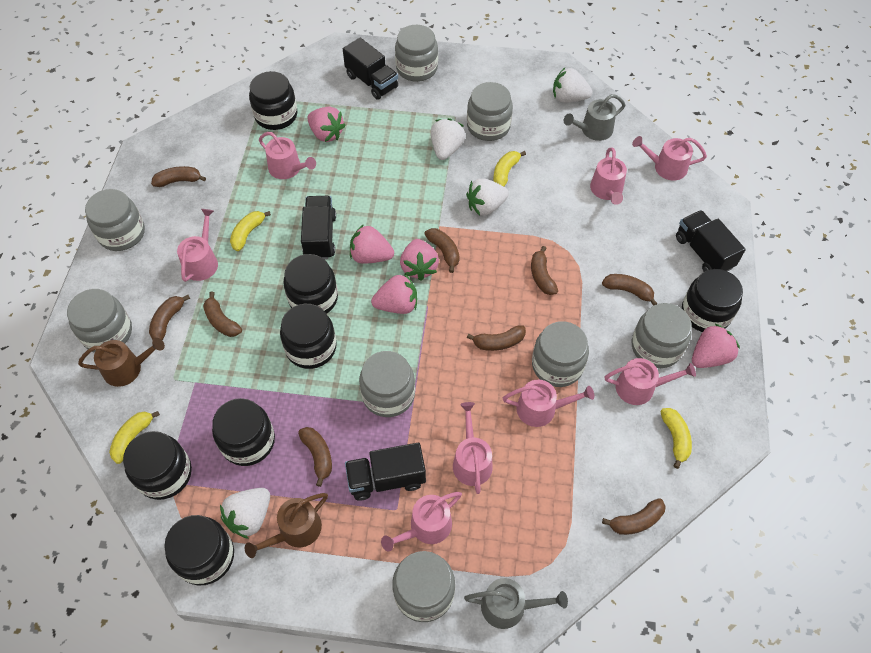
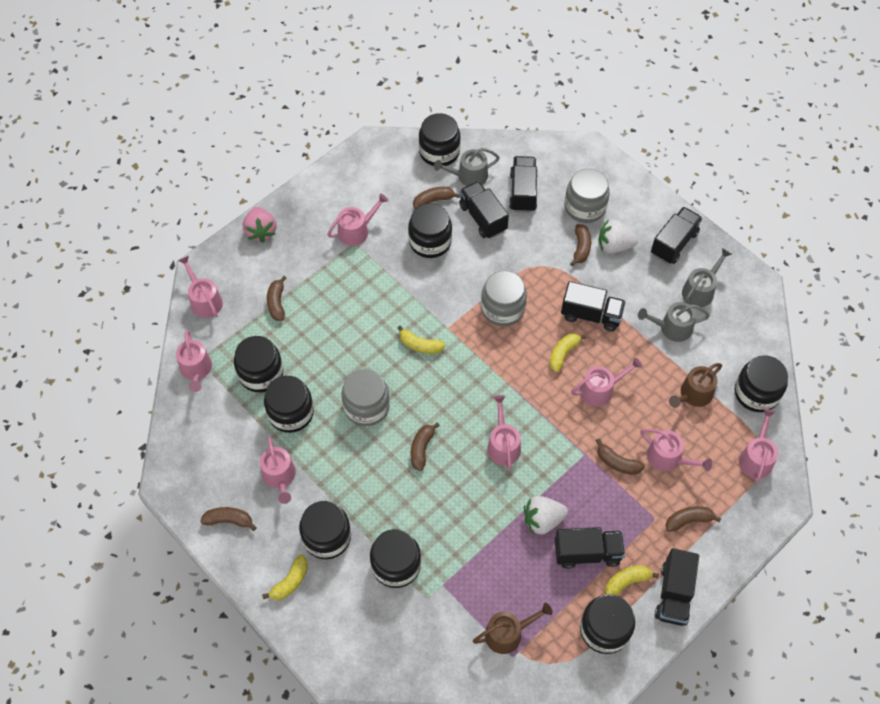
black jar: [123,431,192,500] [164,515,234,586] [212,398,275,466] [249,71,298,130] [280,304,337,369] [283,254,338,314] [682,269,743,332] = 7 -> [234,336,283,392] [264,376,314,433] [299,501,351,559] [370,529,421,588] [408,203,452,258] [419,113,461,166] [580,594,635,654] [735,355,788,412] = 8
black truck: [301,196,336,259] [343,38,398,99] [345,443,426,501] [676,210,746,272] = 4 -> [459,181,509,239] [509,156,538,212] [555,527,625,569] [561,281,626,332] [651,207,702,264] [655,548,699,626] = 6
brown banana: [149,295,190,340] [151,166,206,187] [203,292,242,337] [298,427,332,487] [424,228,460,273] [467,325,526,351] [531,246,558,295] [602,274,658,306] [602,498,666,535] = 9 -> [200,507,257,531] [267,276,287,321] [411,422,440,471] [413,187,460,209] [570,224,591,266] [596,439,645,475] [666,506,721,532] = 7
grey jar: [67,289,132,353] [85,189,145,251] [359,351,415,417] [392,551,455,622] [395,25,438,82] [467,82,513,141] [532,321,589,387] [632,303,692,368] = 8 -> [342,369,390,426] [481,271,527,326] [565,169,610,223] = 3
grey watering can: [464,578,568,629] [564,94,625,141] = 2 -> [434,148,500,186] [638,302,710,342] [682,248,732,307] = 3
pink strawberry: [307,107,346,142] [350,224,394,264] [371,274,417,314] [400,239,439,281] [692,323,740,368] = 5 -> [243,207,276,243] = 1
white strawberry: [220,488,270,539] [431,118,465,160] [466,178,509,216] [553,68,593,103] = 4 -> [524,496,568,535] [599,219,638,254] = 2

